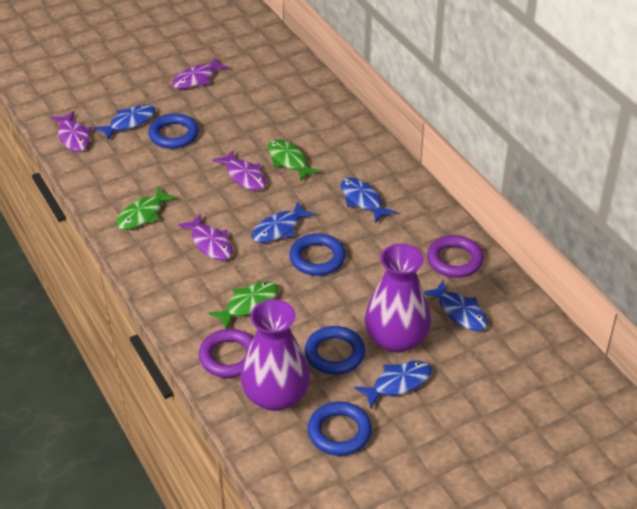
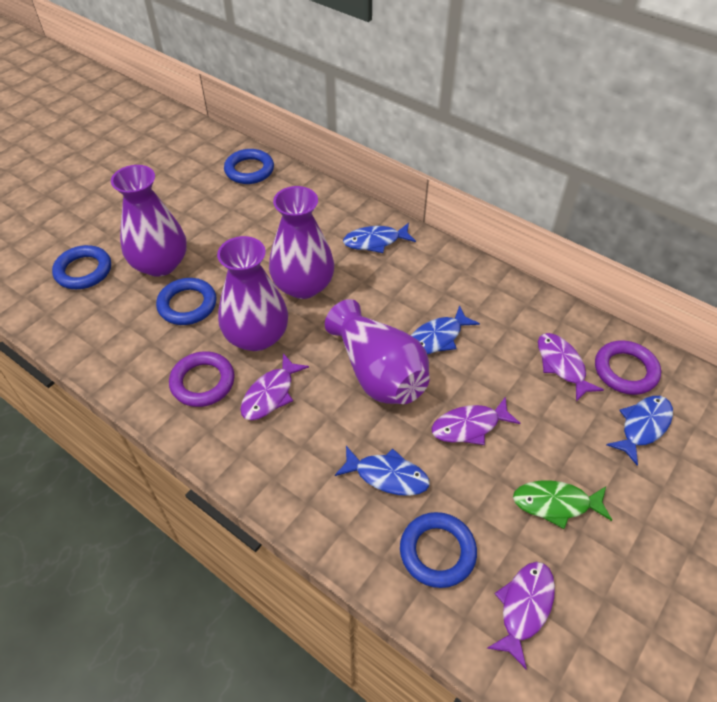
blue fish: [94,104,156,140] [252,201,316,243] [341,177,397,223] [354,361,432,408] [424,280,488,331] = 5 -> [335,446,430,496] [343,223,416,253] [411,305,480,354] [606,396,673,466] = 4
green fish: [116,186,178,230] [208,281,278,329] [268,139,321,182] = 3 -> [513,480,612,529] = 1
purple vase: [241,299,310,411] [365,244,431,353] = 2 -> [111,165,187,277] [217,236,288,351] [269,186,334,299] [325,299,430,404] = 4

